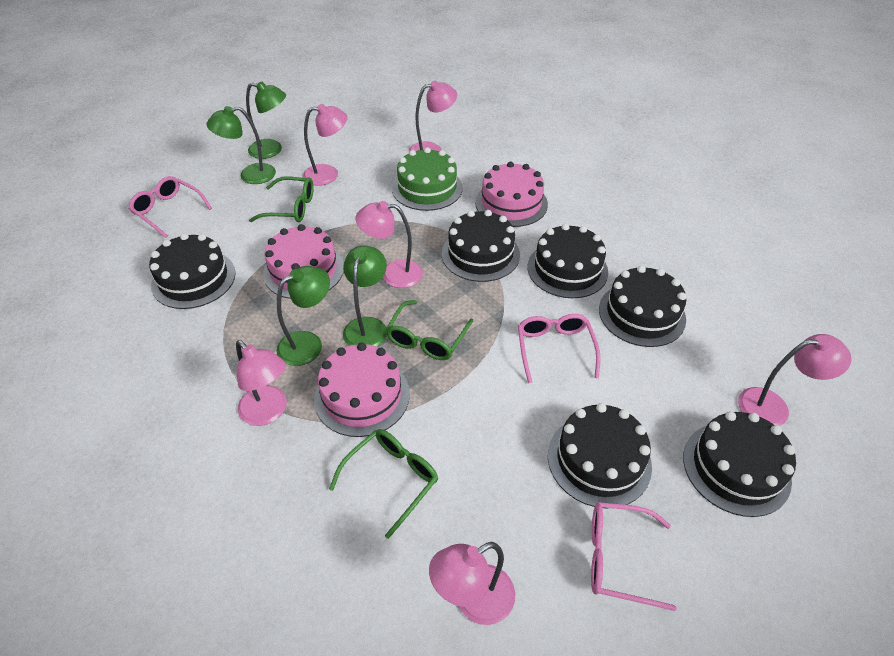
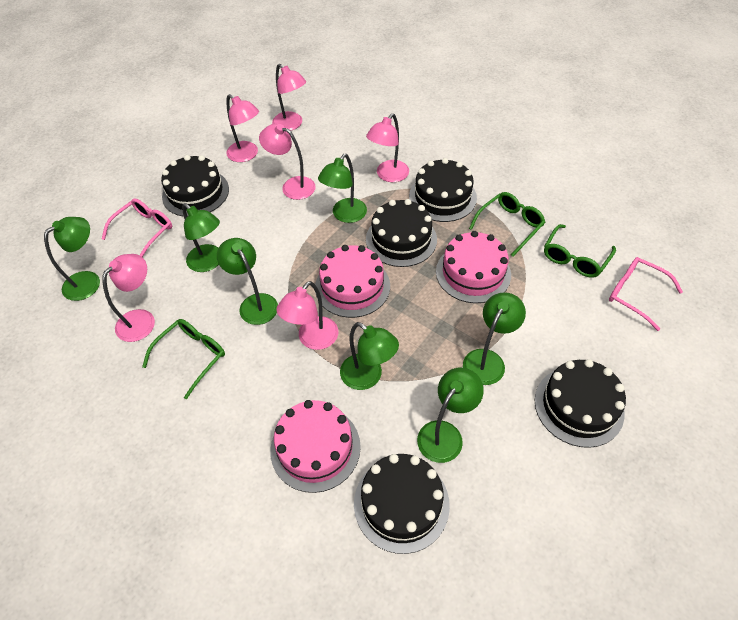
black cake: [149,233,236,309] [442,210,520,282] [527,224,608,298] [548,403,652,509] [599,266,686,347] [683,411,796,517] = 6 -> [161,155,229,217] [354,454,450,554] [366,199,437,267] [409,158,477,222] [535,359,626,448] = 5
green cake: [392,147,463,211] = 1 -> none = 0
green lamp: [206,106,276,184] [246,82,286,159] [276,266,330,366] [343,246,387,347] = 4 -> [44,217,100,301] [182,203,220,272] [217,238,278,325] [318,154,367,223] [340,322,399,390] [417,368,484,463] [463,292,526,385] = 7
pink glasses: [128,176,212,238] [518,314,601,383] [591,502,677,611] = 3 -> [102,199,172,257] [609,257,683,331] = 2

